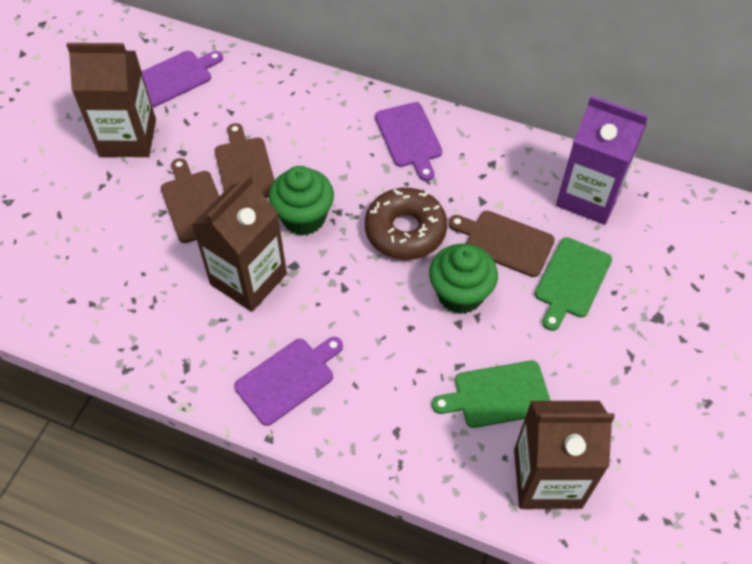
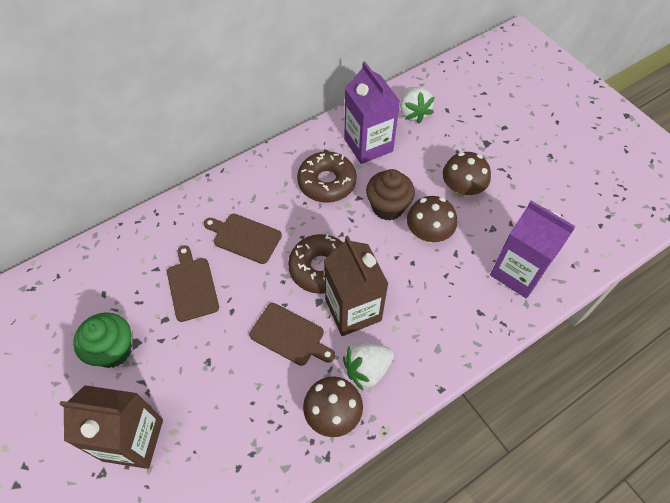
brown carton: [66,43,156,157] [191,174,287,312] [514,401,615,509] = 3 -> [59,385,163,469] [324,236,389,336] = 2
brown cupcake: none = 0 -> [366,169,415,221] = 1
brown donut: [365,188,447,260] = 1 -> [288,234,343,294] [297,151,357,203] = 2
brown mushroom: none = 0 -> [303,377,363,437] [407,196,457,243] [442,152,491,198] = 3
green cupcake: [269,166,334,235] [429,244,498,314] = 2 -> [73,312,132,368] = 1
green cutting board: [432,361,551,428] [535,237,612,331] = 2 -> none = 0
purple carton: [556,96,648,225] = 1 -> [344,61,400,164] [490,200,575,298] = 2
purple cutting board: [142,51,223,107] [234,337,343,426] [375,102,442,181] = 3 -> none = 0
white strawberry: none = 0 -> [343,343,394,390] [400,87,435,123] = 2

